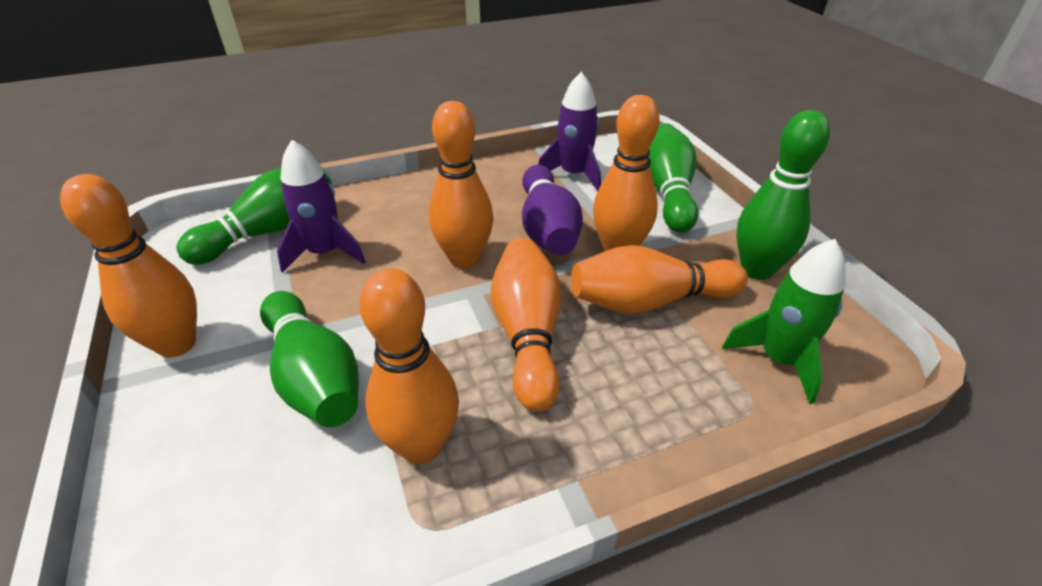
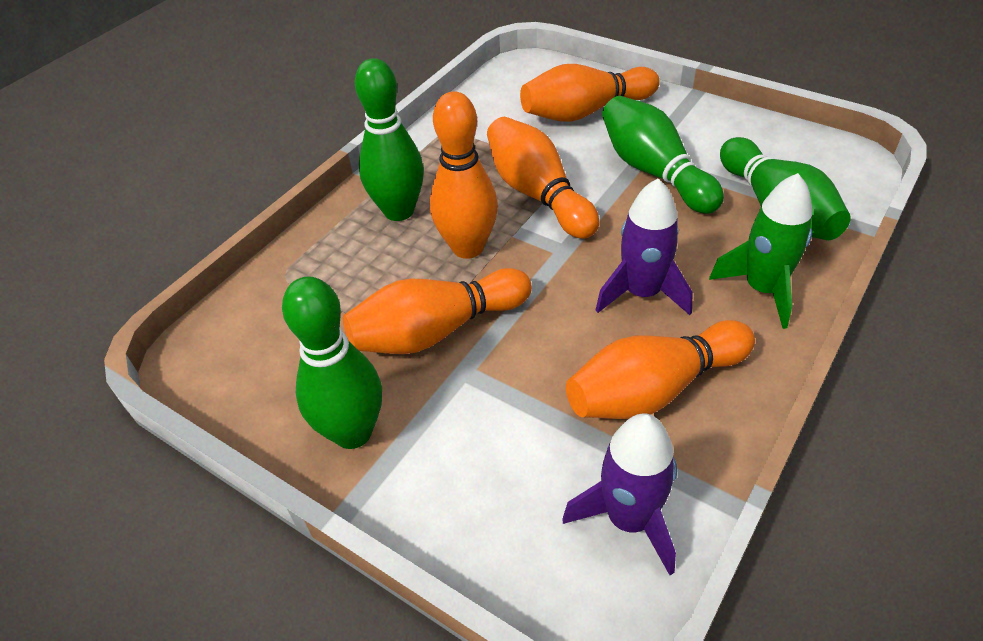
orange bowling pin: [60,174,197,358] [359,268,459,464] [429,101,494,269] [491,238,561,412] [571,245,748,314] [593,95,660,252] = 6 -> [343,268,532,354] [430,91,498,259] [487,117,599,239] [520,64,660,122] [566,320,755,419] = 5
purple bowling pin: [522,165,583,255] = 1 -> none = 0

